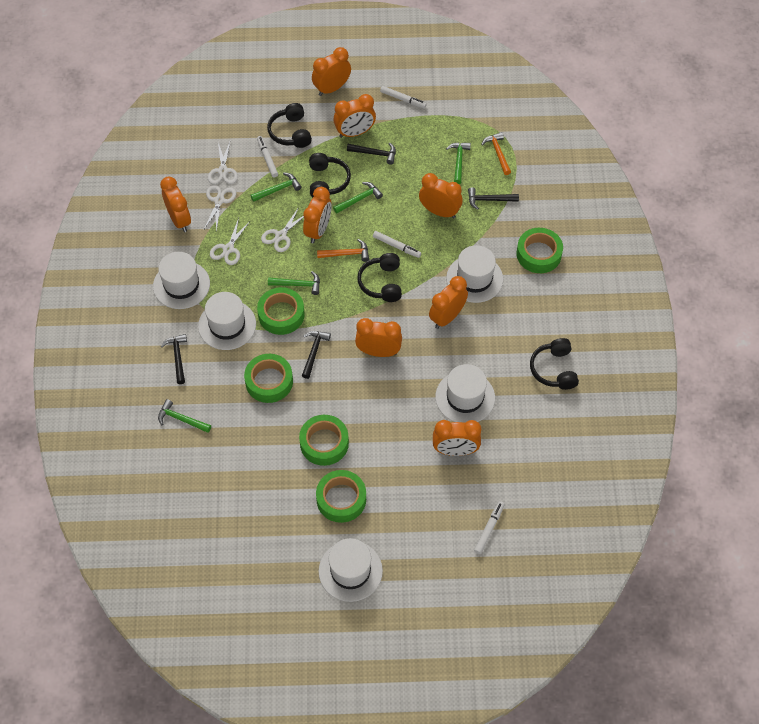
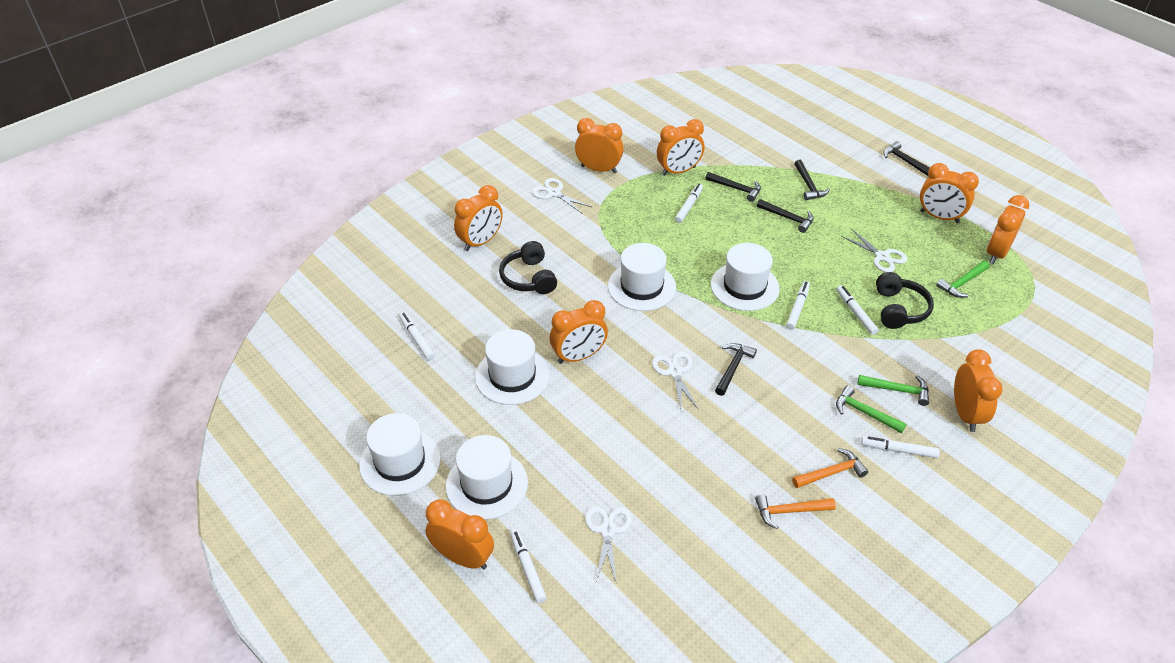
black hammer: [161,334,187,384] [302,331,331,379] [347,143,396,165] [468,187,519,210] = 4 -> [705,172,761,202] [715,343,757,396] [757,199,814,233] [794,160,830,200] [883,141,930,177] = 5
black headphones: [267,103,312,148] [309,153,351,197] [357,253,402,302] [530,338,579,390] = 4 -> [499,241,557,294] [876,272,934,329] = 2
green hammer: [158,399,211,433] [250,172,302,202] [268,271,320,295] [333,182,383,213] [446,143,471,184] = 5 -> [836,385,907,433] [858,375,929,406] [936,261,989,298] = 3
green tape: [244,354,293,403] [257,287,305,335] [299,415,349,466] [316,470,366,523] [517,228,563,273] = 5 -> none = 0
white marker: [257,136,278,177] [373,231,421,258] [380,86,427,108] [474,501,504,554] = 4 -> [399,312,435,360] [510,529,547,603] [675,184,703,223] [786,281,810,330] [837,286,879,335] [861,436,940,458] = 6

